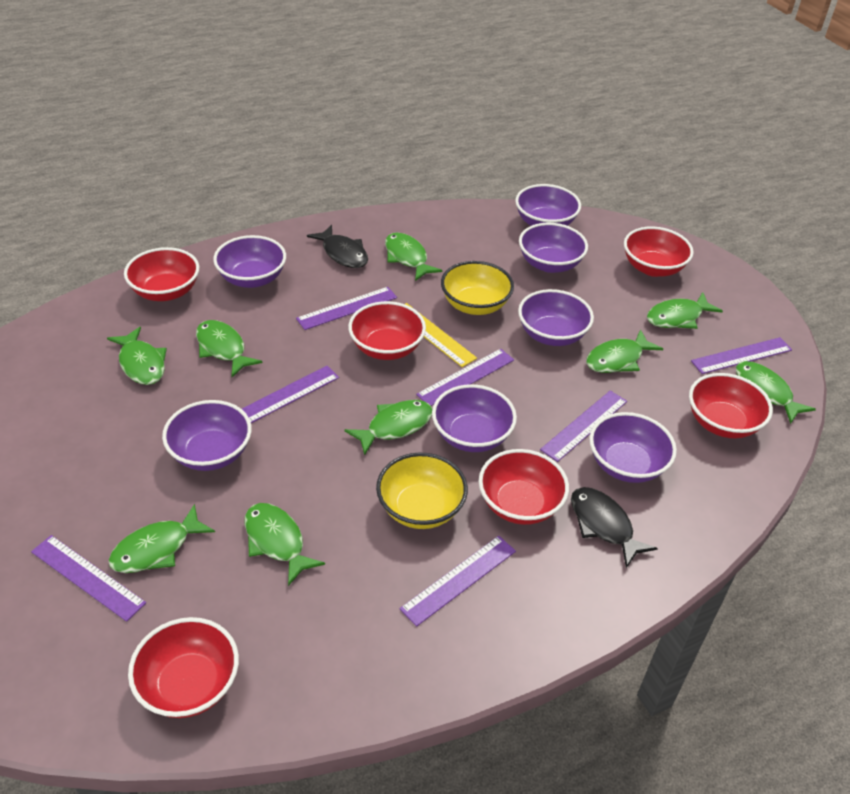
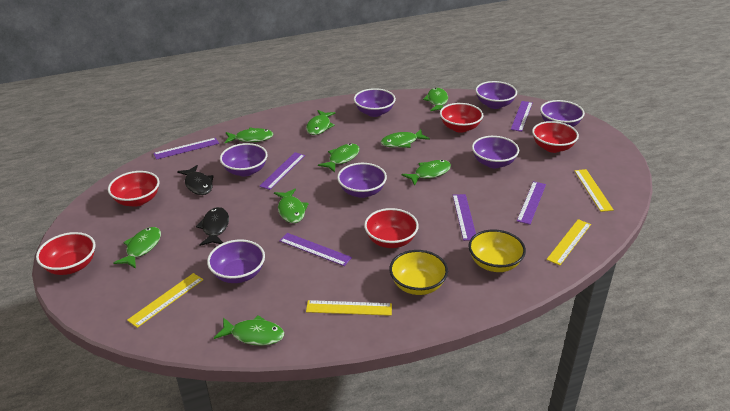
purple ruler: [31,535,146,622] [242,366,339,423] [296,287,397,330] [400,536,516,627] [416,349,514,406] [540,390,627,462] [691,337,792,374] = 7 -> [153,138,219,160] [259,152,305,190] [279,233,352,266] [453,194,476,241] [511,101,532,132] [517,181,546,225] = 6
red bowl: [124,247,199,301] [128,617,239,718] [348,301,426,360] [479,449,569,525] [624,226,694,277] [689,373,773,438] = 6 -> [36,232,96,275] [108,171,159,207] [364,208,419,248] [440,103,483,133] [532,121,579,153] = 5
yellow ruler: [405,303,477,367] = 1 -> [127,273,204,328] [306,300,392,316] [546,219,591,265] [574,169,614,212] = 4

